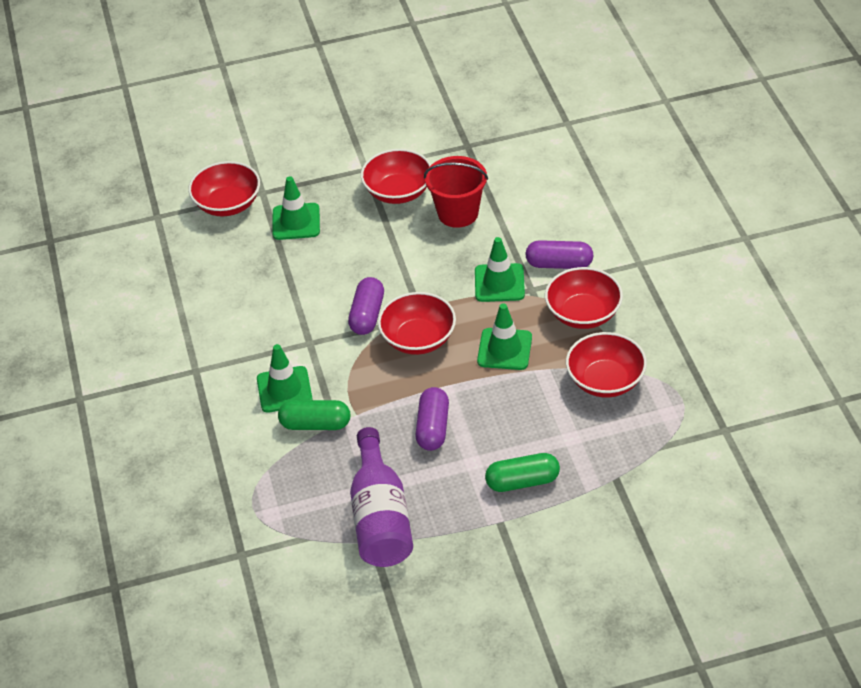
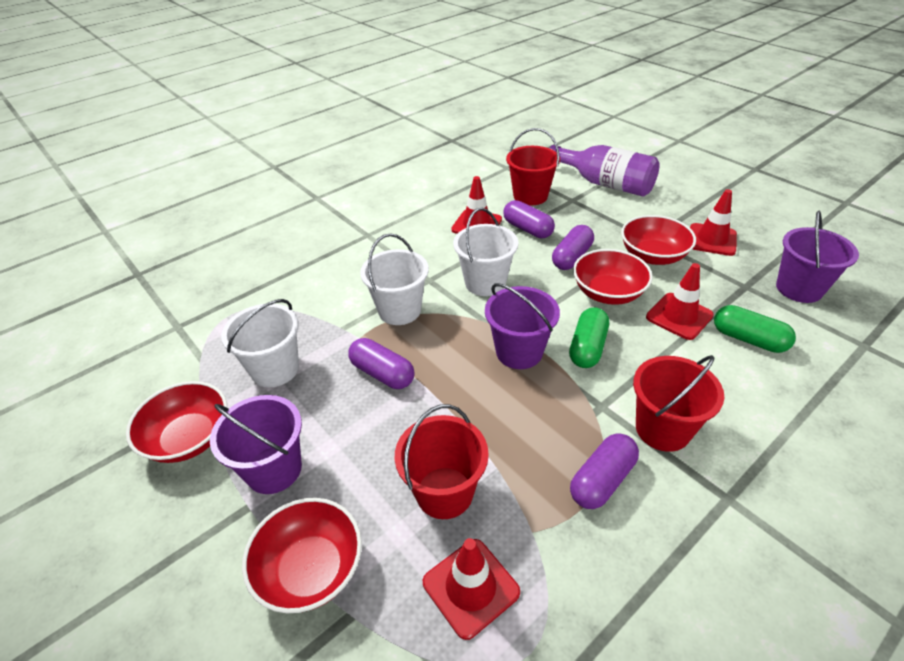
green traffic cone: [257,344,313,413] [272,176,320,240] [475,237,525,302] [477,303,532,370] = 4 -> none = 0
purple bucket: none = 0 -> [210,395,302,494] [485,283,560,369] [776,211,859,303] = 3
purple capsule: [348,277,384,335] [415,387,449,451] [525,240,593,269] = 3 -> [348,338,414,389] [503,200,555,238] [552,225,594,270] [570,433,639,509] = 4
red bowl: [188,161,260,216] [361,149,431,204] [378,292,456,355] [545,267,623,329] [566,332,647,397] = 5 -> [126,381,227,463] [242,498,362,613] [573,249,653,305] [621,215,696,265] = 4
red bucket: [424,156,488,228] = 1 -> [395,404,489,519] [506,128,560,205] [633,355,725,452] = 3
red traffic cone: none = 0 -> [423,538,520,640] [451,176,502,234] [646,263,714,340] [690,189,737,256] = 4
white bucket: none = 0 -> [221,299,299,387] [360,234,429,325] [453,208,518,296] = 3

